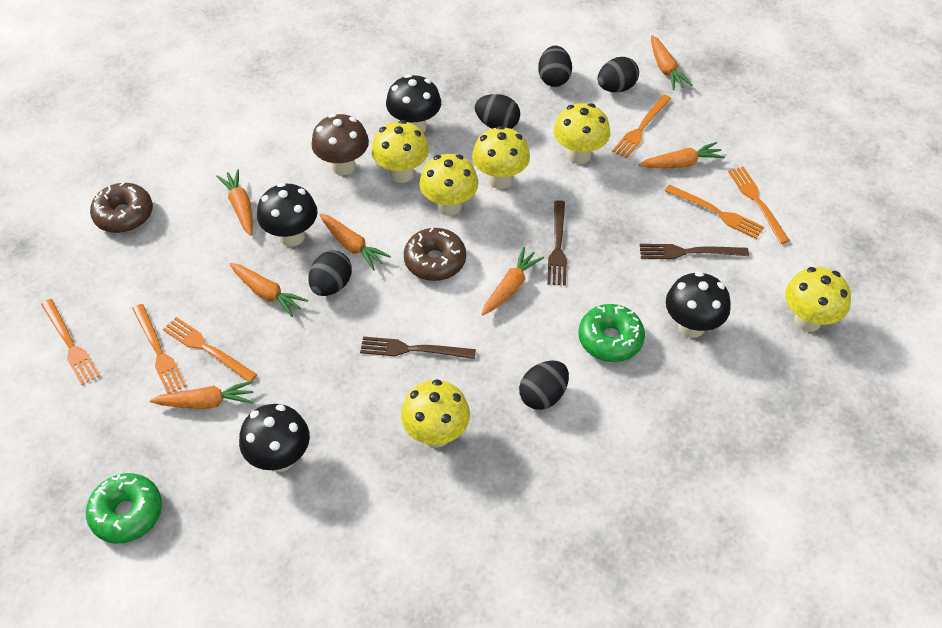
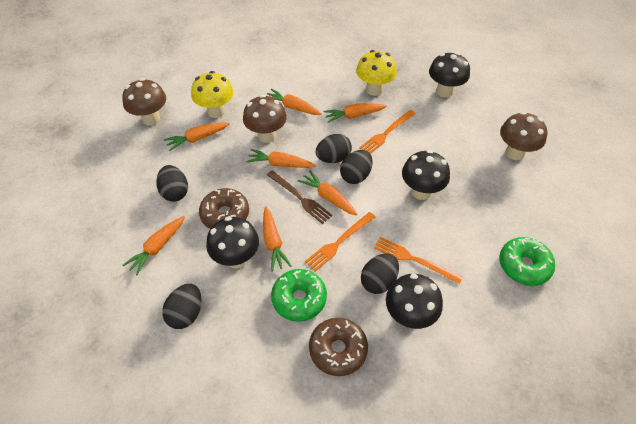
brown fork: [360,336,476,359] [547,200,567,286] [640,244,749,259] = 3 -> [267,170,333,224] = 1
brown mushroom: [311,114,369,175] = 1 -> [122,78,166,126] [243,95,287,143] [500,112,548,160] = 3
orange fork: [41,299,100,385] [132,304,186,394] [163,317,257,382] [612,95,671,159] [665,185,764,239] [728,167,790,244] = 6 -> [305,212,375,271] [359,110,416,154] [374,237,463,284] = 3
yellow mushroom: [372,120,429,183] [401,379,470,448] [419,154,478,216] [472,126,530,189] [553,103,610,164] [785,267,851,332] = 6 -> [191,71,234,118] [356,50,397,96] = 2

